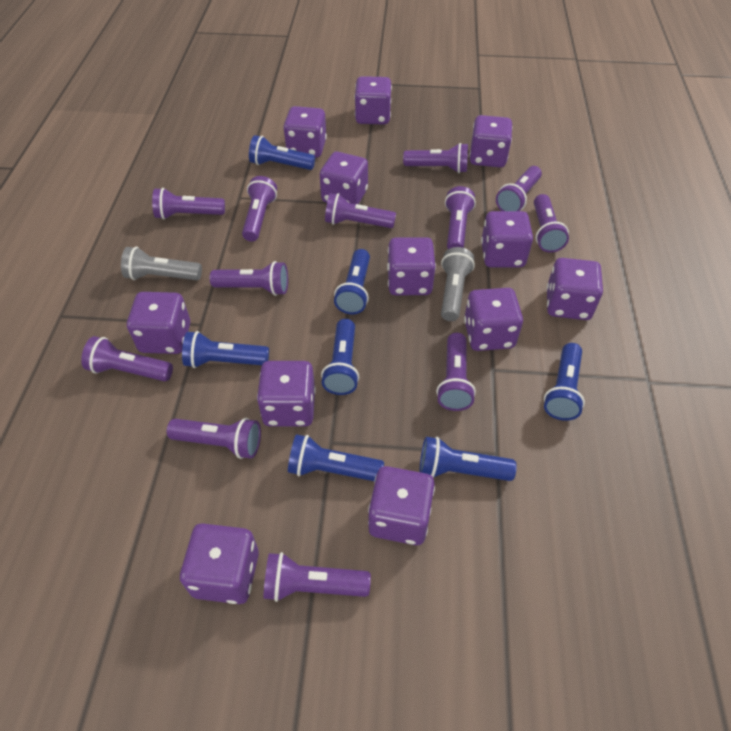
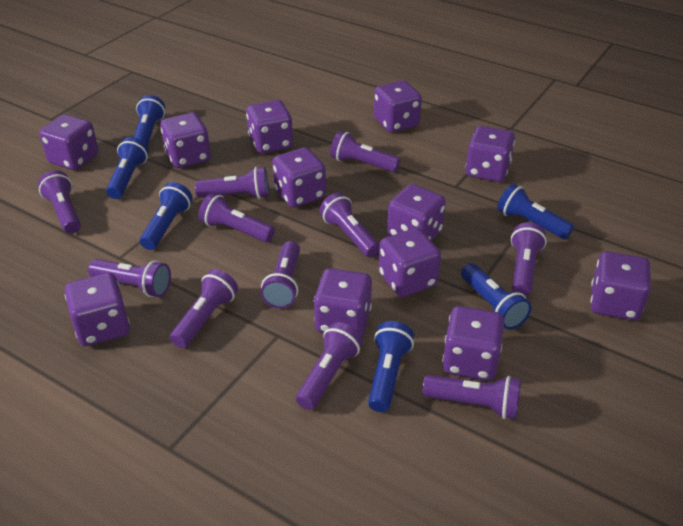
blue flashlight: [182,331,269,368] [249,135,315,170] [288,434,384,481] [321,319,359,395] [334,249,370,314] [420,437,517,481] [544,343,585,421] = 7 -> [106,137,149,199] [134,95,165,147] [140,182,193,250] [368,321,414,412] [461,263,532,330] [497,184,574,239] = 6
grey flashlight: [121,247,202,280] [441,247,475,321] = 2 -> none = 0
purple flashlight: [81,336,173,381] [152,188,225,219] [167,418,261,459] [210,261,288,296] [242,176,277,242] [264,552,371,602] [325,193,396,228] [403,143,468,173] [436,333,476,411] [445,186,476,249] [496,166,542,211] [534,194,569,253] = 12 -> [38,171,81,234] [88,259,171,297] [170,269,238,348] [195,167,269,199] [199,193,275,243] [261,241,300,308] [296,322,363,410] [319,193,380,257] [330,131,400,172] [422,375,521,419] [511,222,547,296] = 11

